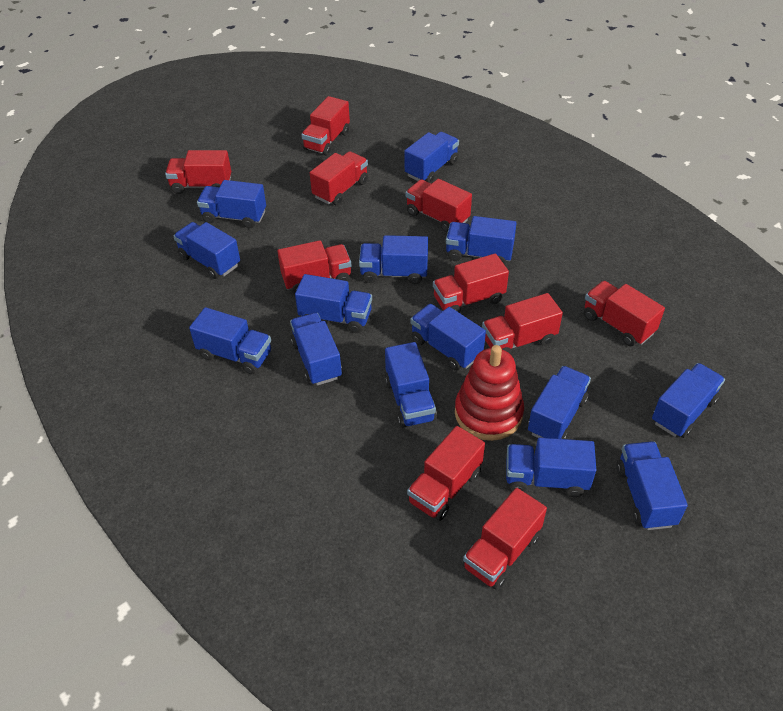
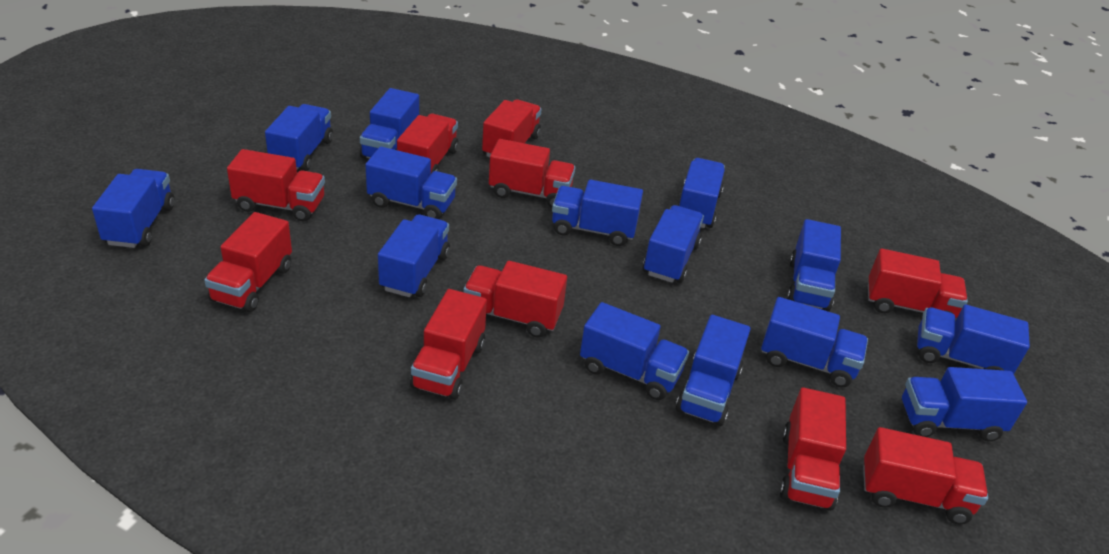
red stacking toy: [455,345,524,441] = 1 -> none = 0

